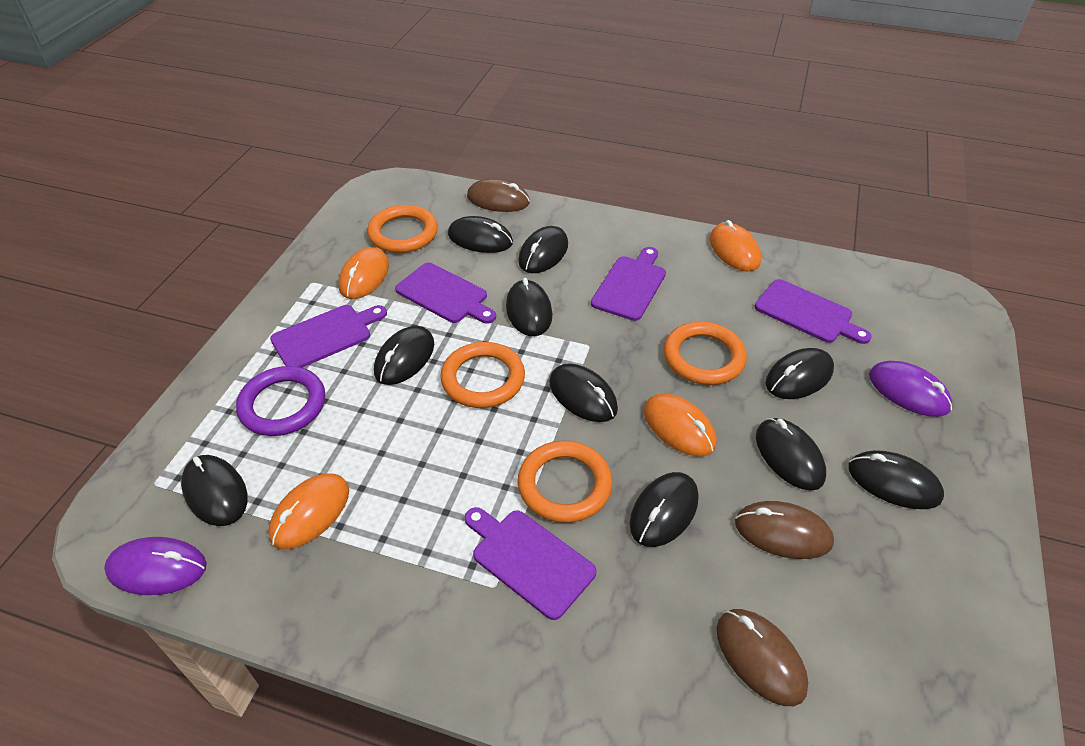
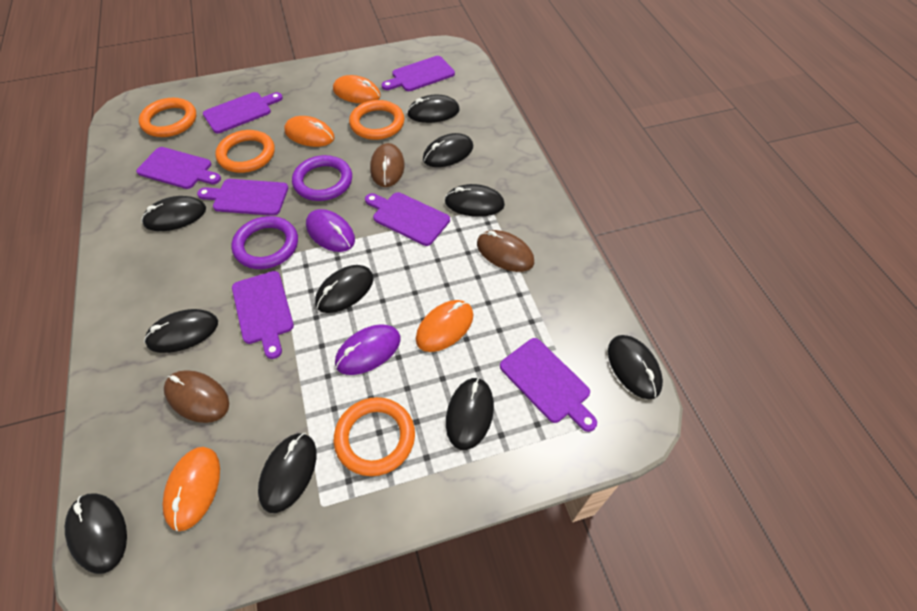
purple cutting board: [270,305,387,368] [395,263,496,324] [465,507,597,620] [591,247,666,321] [754,279,872,344] = 5 -> [136,147,221,189] [197,179,288,216] [203,92,283,133] [232,271,294,359] [365,192,450,246] [382,56,455,91] [500,338,597,432] = 7
purple ring: [236,366,325,436] = 1 -> [231,216,298,269] [292,155,352,201] = 2

